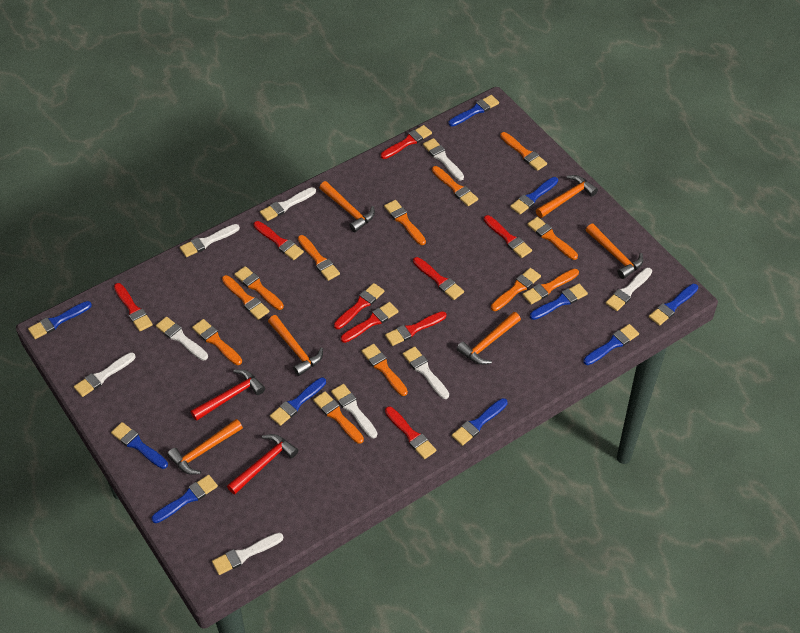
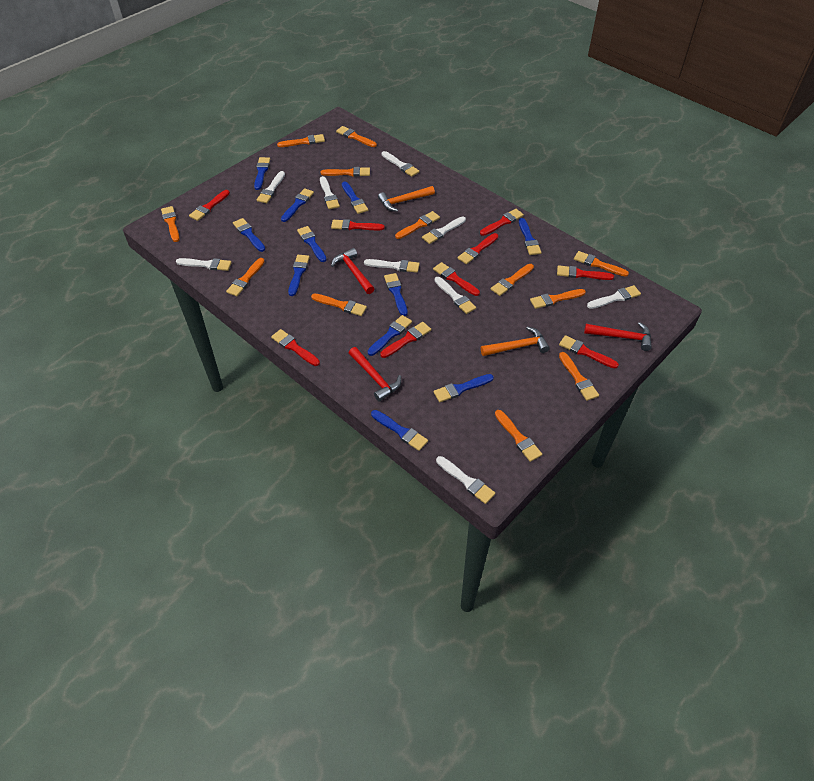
blue brush: [28,301,92,339] [111,422,168,469] [151,475,218,523] [270,377,326,426] [448,95,499,126] [452,398,508,446] [510,177,558,214] [530,284,588,320] [583,324,639,365] [649,284,698,326] = 10 -> [233,218,265,252] [254,157,270,190] [281,188,314,222] [288,255,310,296] [297,226,327,262] [342,181,368,214] [368,315,412,356] [371,410,428,451] [384,273,407,316] [433,374,494,402] [519,218,542,255] = 11
orange hammer: [167,419,243,475] [268,315,323,376] [320,181,375,232] [457,312,521,365] [536,175,598,218] [586,224,644,279] = 6 -> [378,186,435,212] [481,326,550,356] = 2
red hammer: [191,369,265,421] [227,434,298,495] = 2 -> [331,248,374,294] [349,347,401,402] [584,322,652,351] = 3

